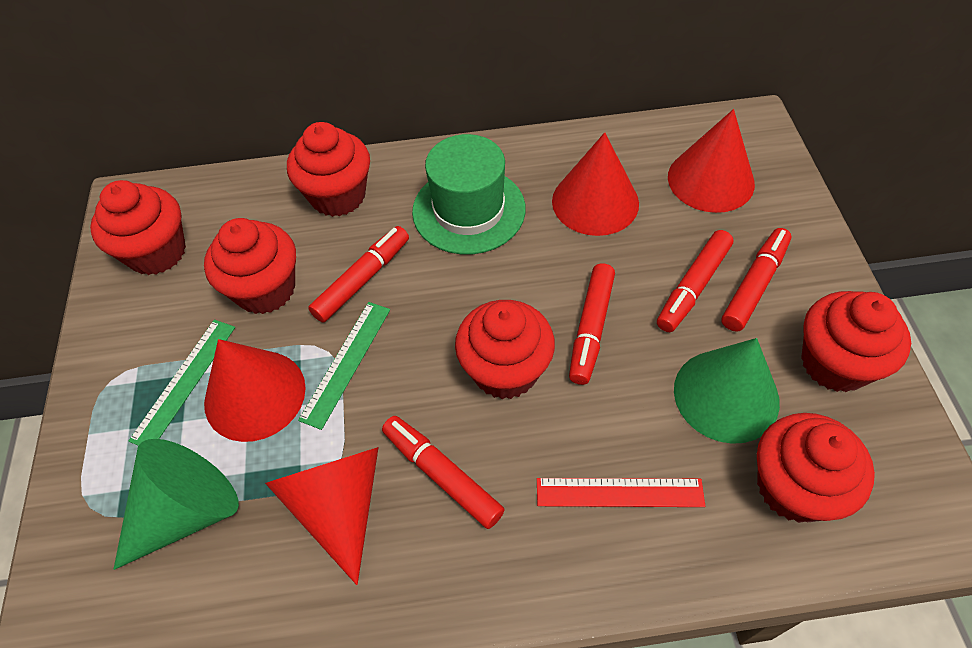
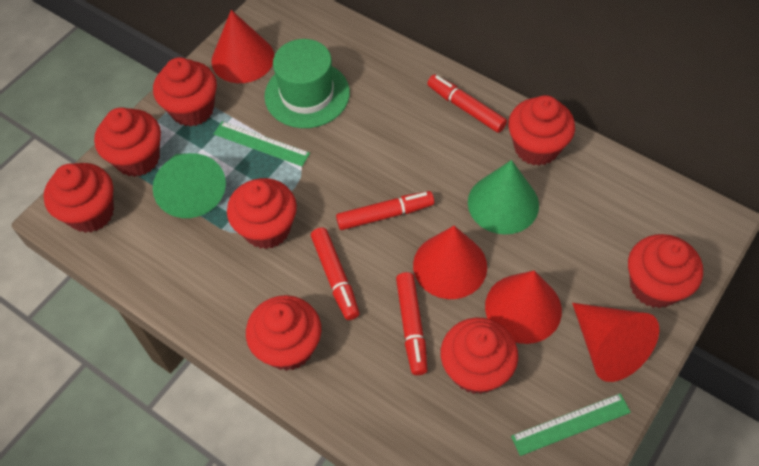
red cupcake: [90,180,186,275] [204,218,296,314] [287,122,370,217] [455,300,555,399] [757,413,875,523] [801,291,911,392] = 6 -> [43,163,114,233] [94,107,161,177] [153,57,217,127] [227,178,297,249] [246,295,321,371] [441,318,518,394] [508,95,575,166] [628,234,703,308] = 8
red marker: [308,226,409,323] [382,416,505,529] [569,263,615,385] [657,230,734,332] [721,228,791,332] = 5 -> [311,227,359,320] [336,191,434,230] [396,272,428,375] [427,74,507,133] = 4
red ruler: [537,478,705,507] = 1 -> none = 0

